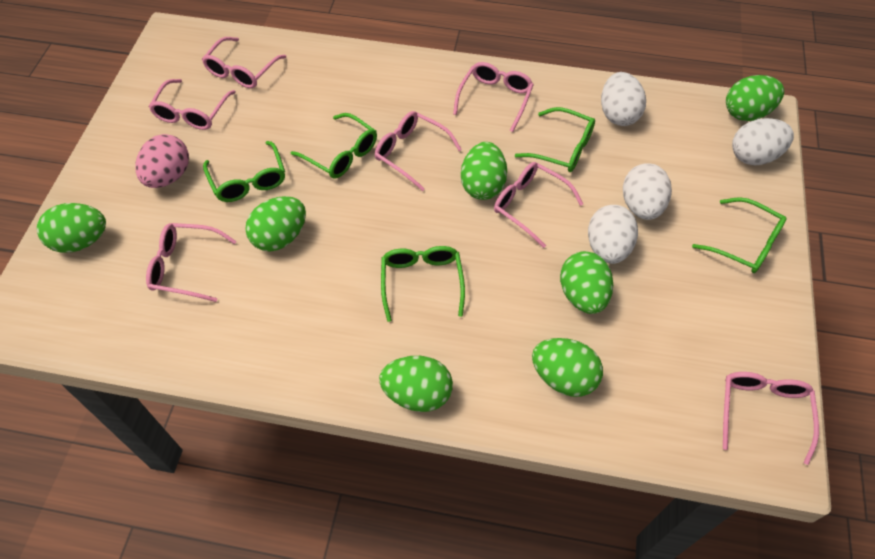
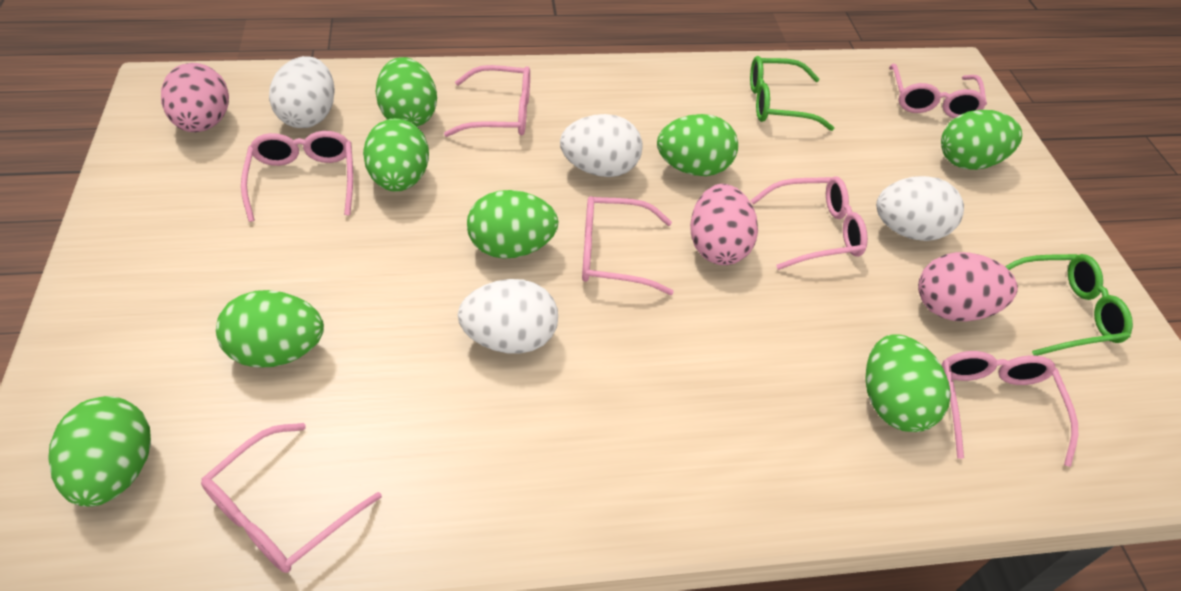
green egg: [37,203,106,253] [245,196,306,252] [379,356,453,412] [461,142,507,200] [532,338,603,397] [560,251,613,314] [726,75,784,121] = 7 -> [48,396,151,507] [216,290,324,368] [363,118,429,192] [376,57,437,127] [467,190,559,259] [657,114,738,176] [865,334,951,432] [941,110,1022,170] = 8
green glasses: [203,141,285,202] [291,113,377,179] [381,246,465,322] [515,107,595,172] [692,197,787,273] = 5 -> [750,56,834,131] [1005,254,1133,356] = 2
pink egg: [135,134,189,188] = 1 -> [161,63,229,132] [690,184,758,265] [918,252,1018,322] = 3

